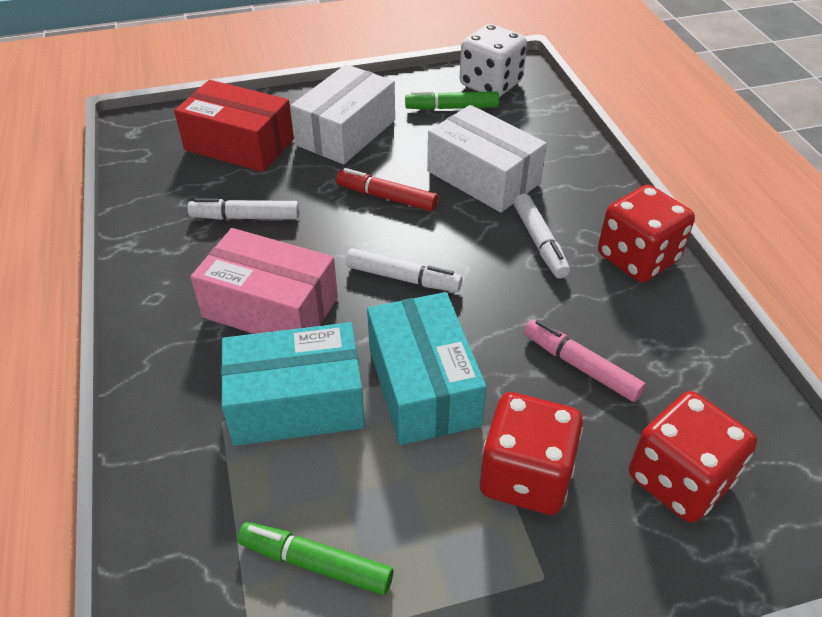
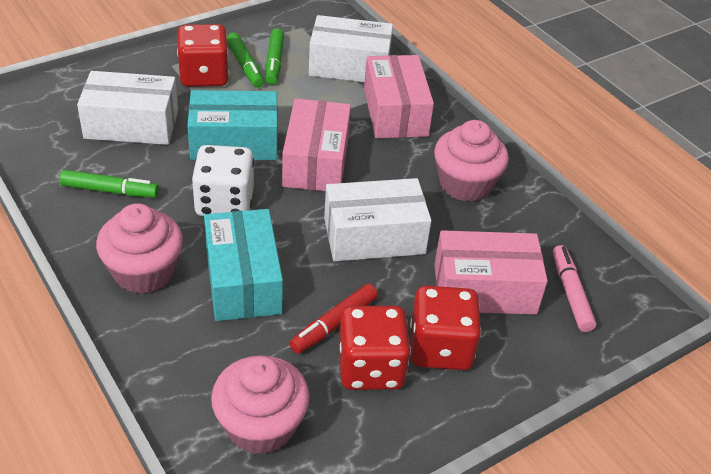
green marker: [237,522,393,595] [405,91,499,110] = 2 -> [60,170,159,198] [227,33,264,88] [265,28,284,85] = 3
pink box: [190,228,338,334] = 1 -> [282,98,351,191] [364,55,434,138] [434,230,548,314] = 3
pink cupcake: none = 0 -> [96,203,183,294] [211,355,310,455] [434,120,509,202] = 3
red box: [174,80,294,172] = 1 -> none = 0
white box: [290,64,395,164] [427,105,547,212] = 2 -> [77,71,178,145] [309,15,393,82] [324,178,431,261] = 3
white marker: [187,198,299,220] [346,248,462,292] [514,194,570,278] = 3 -> none = 0

